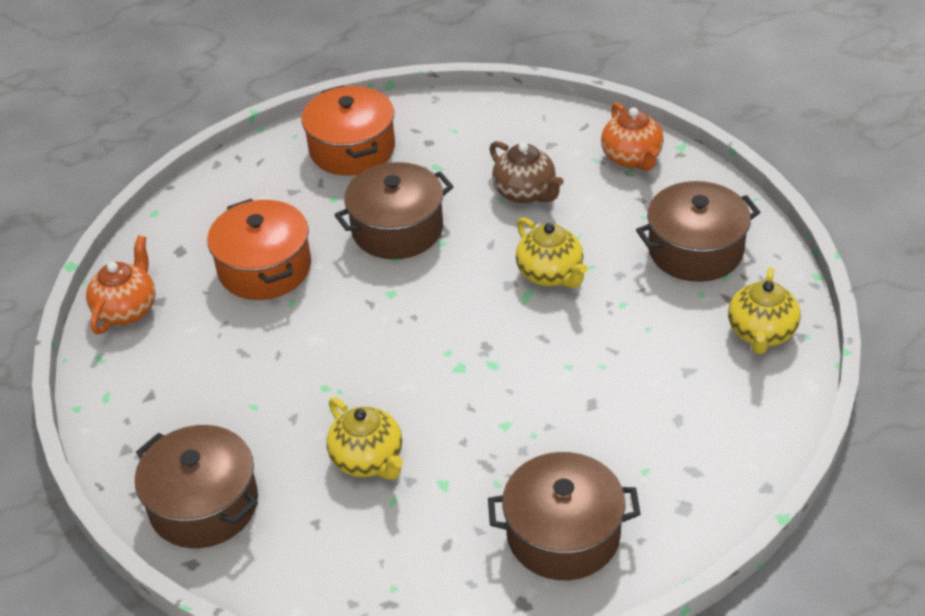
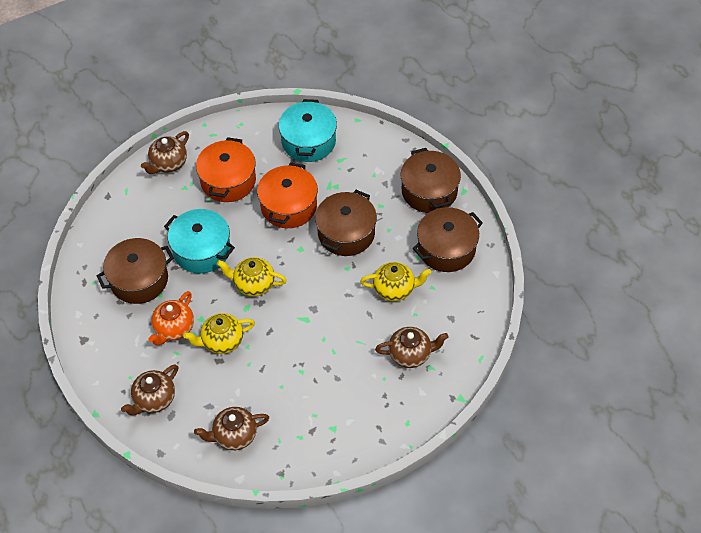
brown teapot: [489,141,564,204] = 1 -> [121,364,178,416] [141,131,189,174] [194,407,269,450] [375,327,449,368] = 4
orange teapot: [86,235,156,334] [601,102,664,171] = 2 -> [148,291,194,346] = 1
turquoise pot: none = 0 -> [164,209,235,274] [279,99,337,162] = 2

